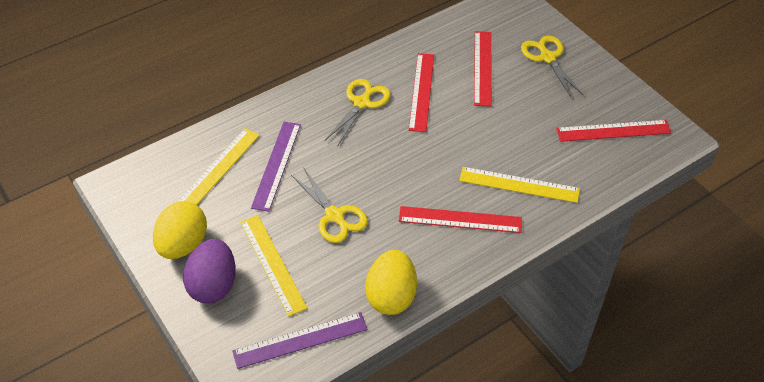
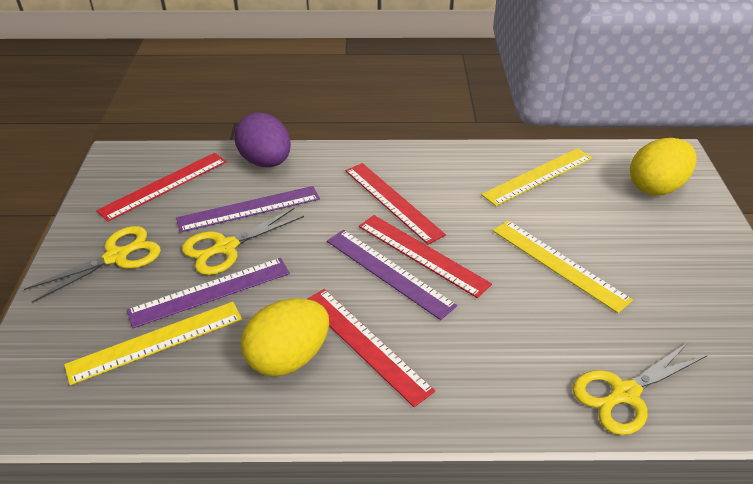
purple ruler: [232,312,368,369] [251,122,301,212] = 2 -> [127,258,290,328] [176,186,320,233] [327,230,457,320] = 3

